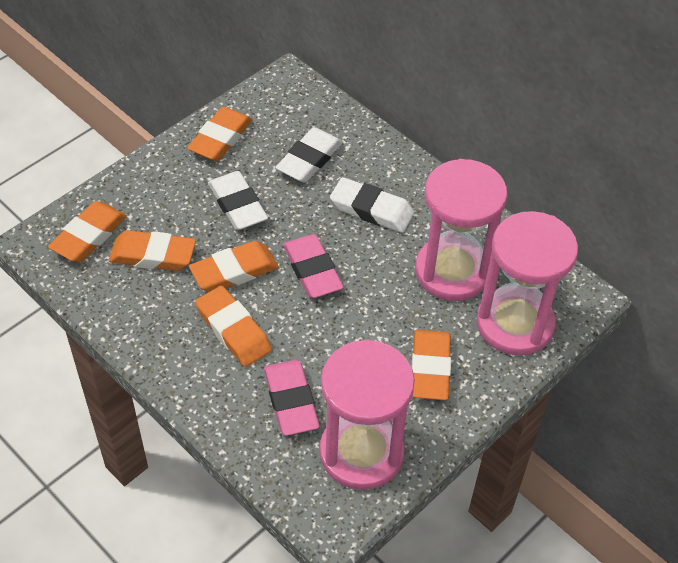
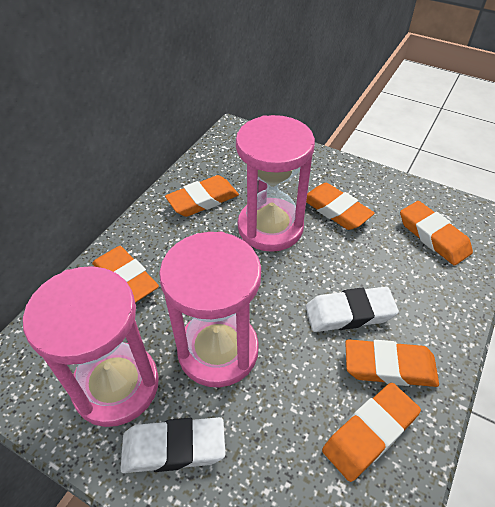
pink eraser: [264,360,320,436] [283,234,344,298] = 2 -> none = 0
white eraser: [208,171,268,230] [275,127,343,182] [330,177,414,233] = 3 -> [120,417,225,473] [306,287,399,332] = 2

